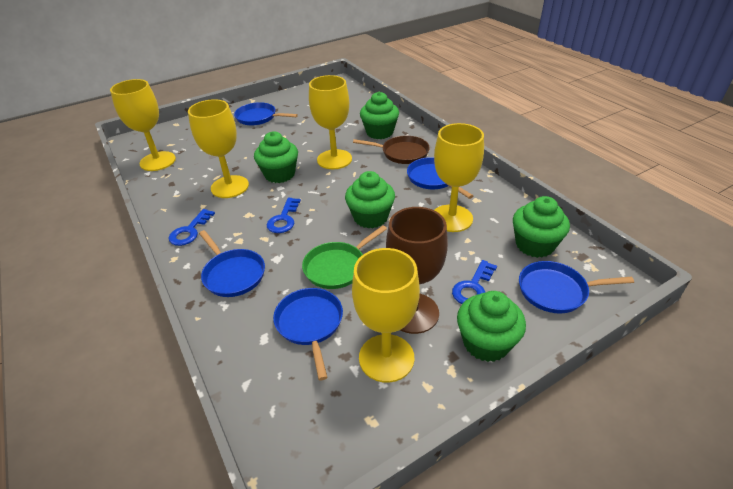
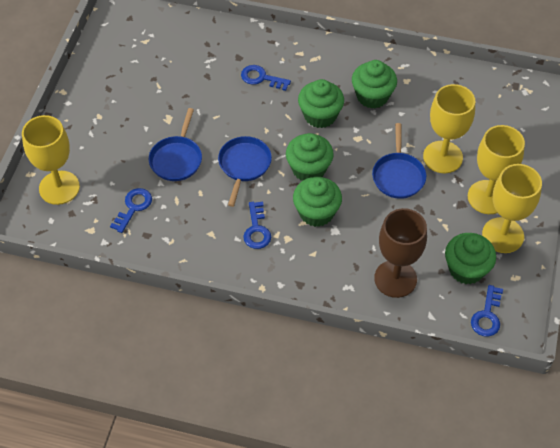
blue key: [169,209,215,246] [267,198,301,233] [452,260,497,304] = 3 -> [110,188,152,233] [241,65,291,91] [243,202,271,249] [471,285,503,337] = 4
blue pan: [199,230,265,297] [234,102,298,125] [273,288,343,380] [407,157,473,199] [519,261,634,313] = 5 -> [149,108,202,181] [218,136,272,207] [372,123,426,199] = 3
brown pan: [353,136,430,164] = 1 -> none = 0
green pan: [302,225,387,289] = 1 -> none = 0
yellow goblet: [110,79,176,171] [188,99,249,198] [309,75,352,169] [352,248,420,383] [434,123,484,232] = 5 -> [22,115,80,205] [423,84,475,173] [468,125,525,214] [482,164,542,253] = 4

